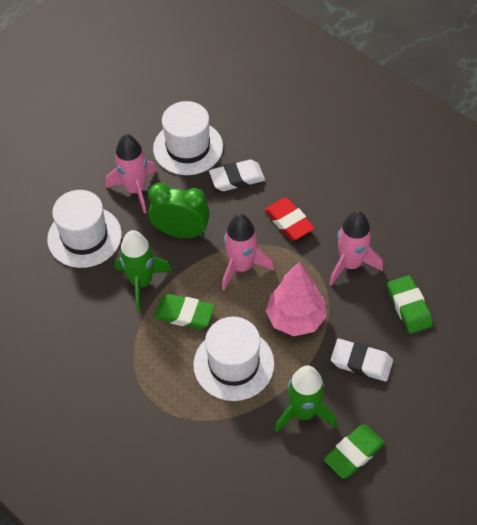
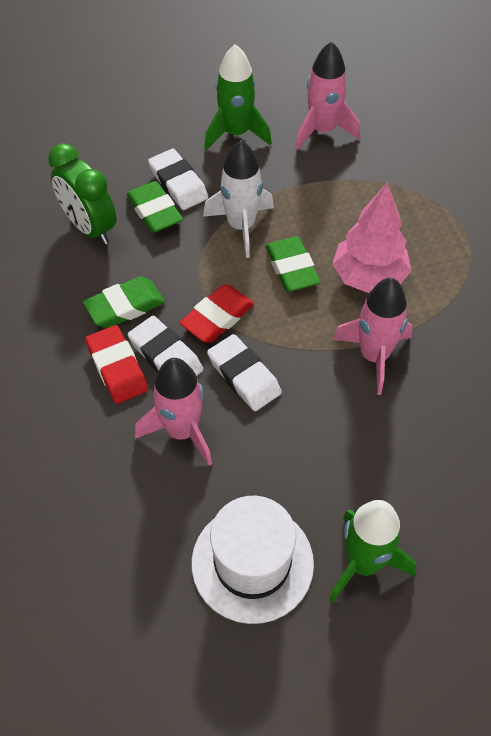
red eraser: [264,198,315,240] = 1 -> [85,325,148,404] [179,284,254,343] = 2
white eraser: [209,160,265,191] [331,339,393,382] = 2 -> [128,316,203,376] [148,149,208,210] [207,334,282,411] = 3
white hat: [47,190,122,268] [153,101,223,175] [193,317,274,401] = 3 -> [192,496,314,624] = 1
white rocket: none = 0 -> [203,141,274,258] = 1

